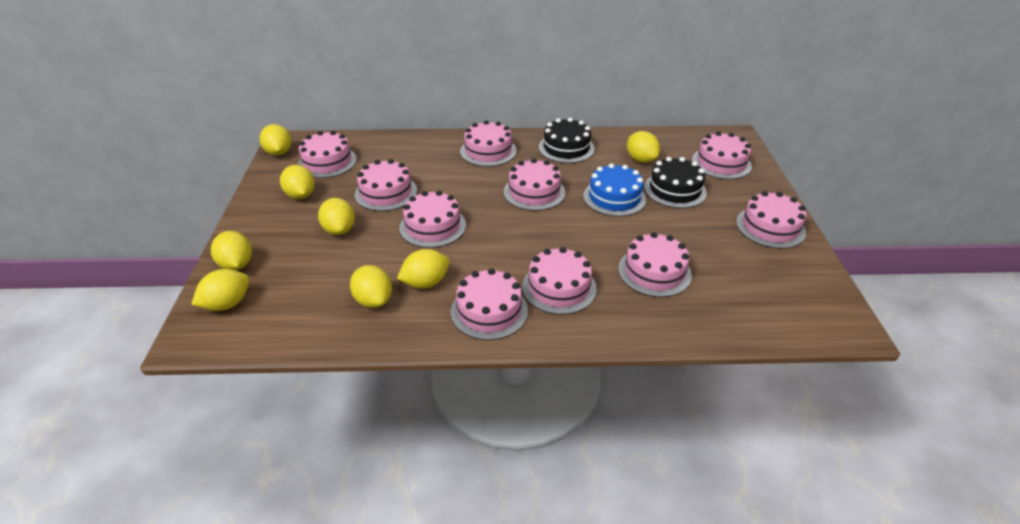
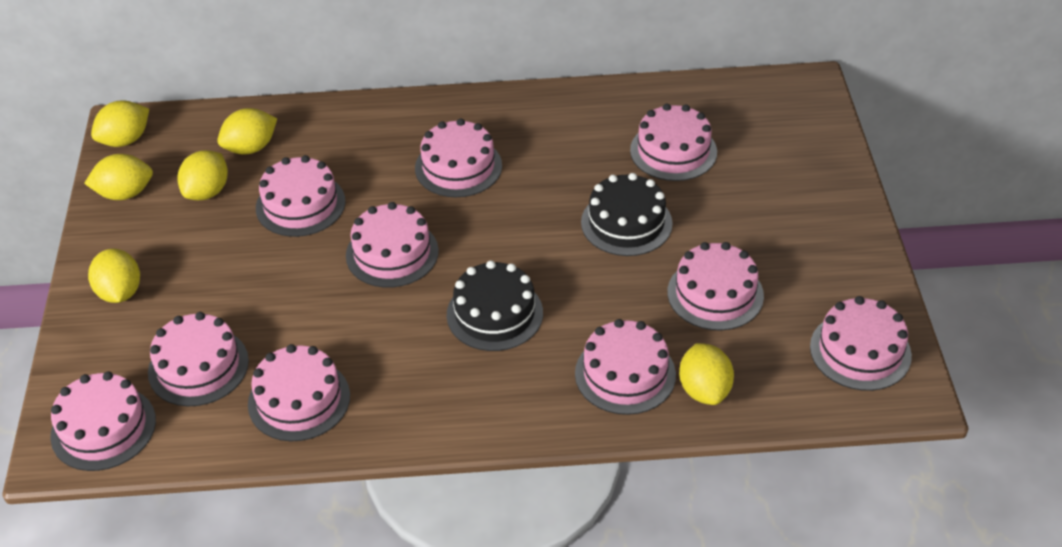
blue cake: [583,163,646,216] = 1 -> none = 0
yellow lemon: [191,269,249,311] [211,231,252,270] [260,124,291,156] [280,165,315,199] [318,198,355,235] [350,265,392,308] [397,249,450,289] [627,131,660,163] = 8 -> [84,154,153,200] [88,249,140,303] [91,100,149,147] [177,150,228,200] [217,108,277,155] [679,343,734,405] = 6

